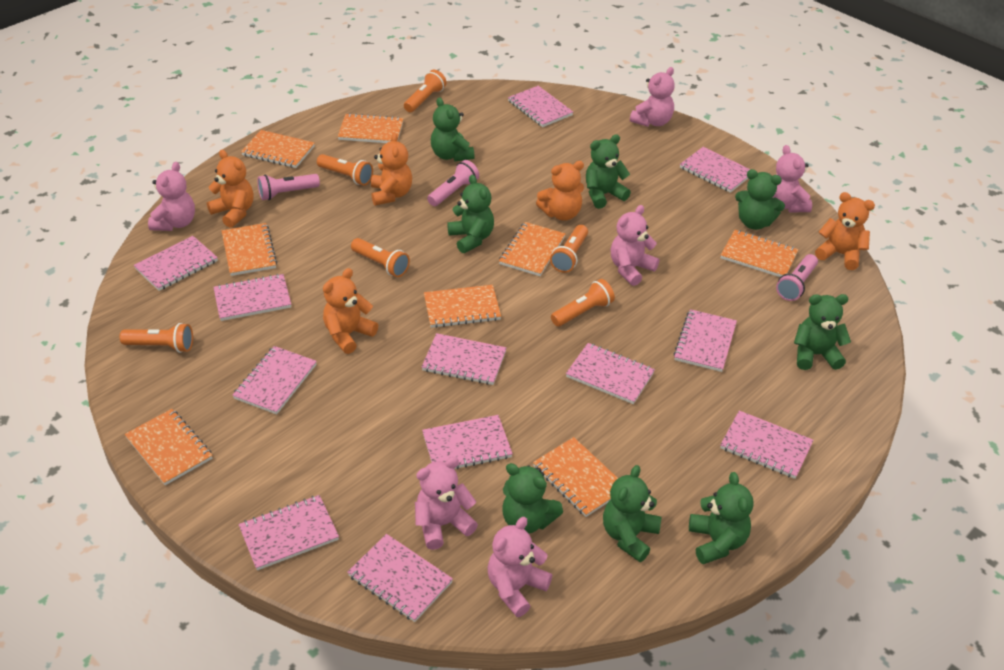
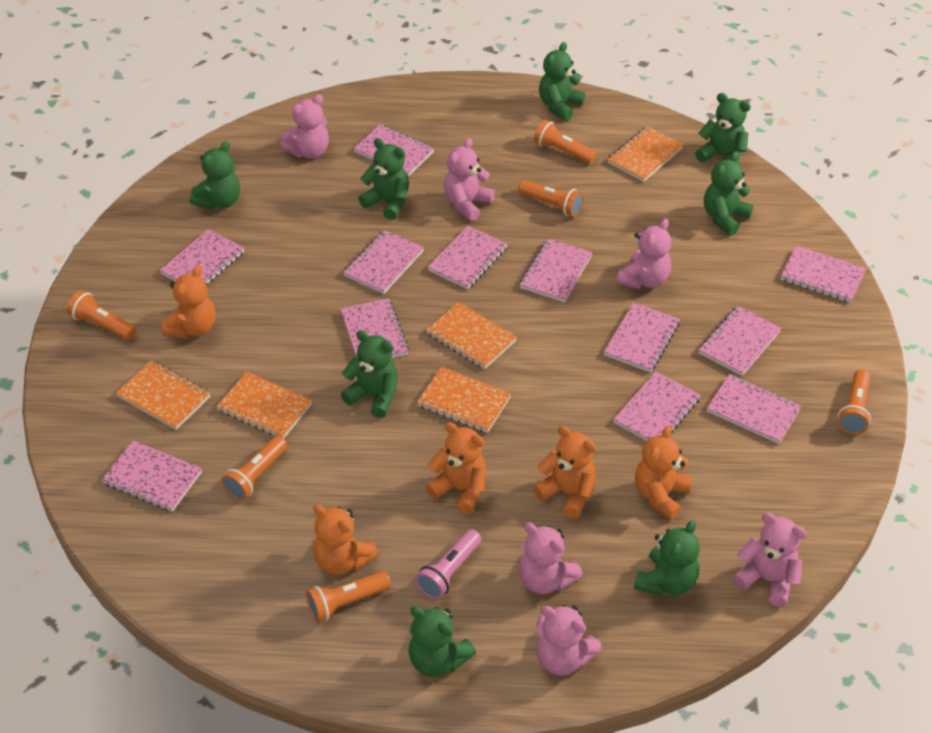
orange notebook: [125,409,213,485] [222,223,277,276] [241,130,314,168] [338,113,404,143] [424,285,501,328] [499,222,566,276] [533,437,618,517] [721,230,799,277] = 8 -> [116,360,211,430] [216,372,312,438] [417,367,511,433] [426,302,517,369] [607,126,683,182] = 5
pink flashlight: [257,174,320,200] [427,160,479,206] [776,254,818,301] = 3 -> [415,529,481,599] = 1

